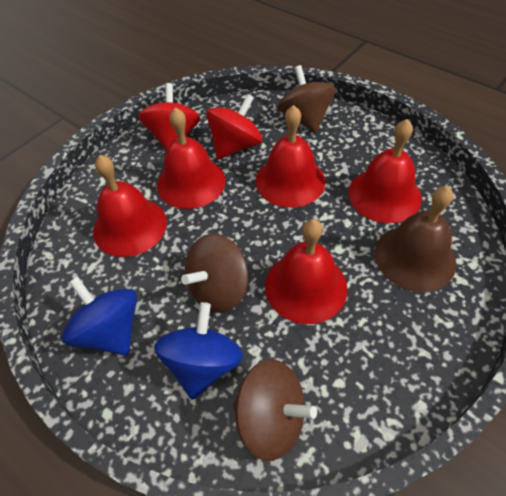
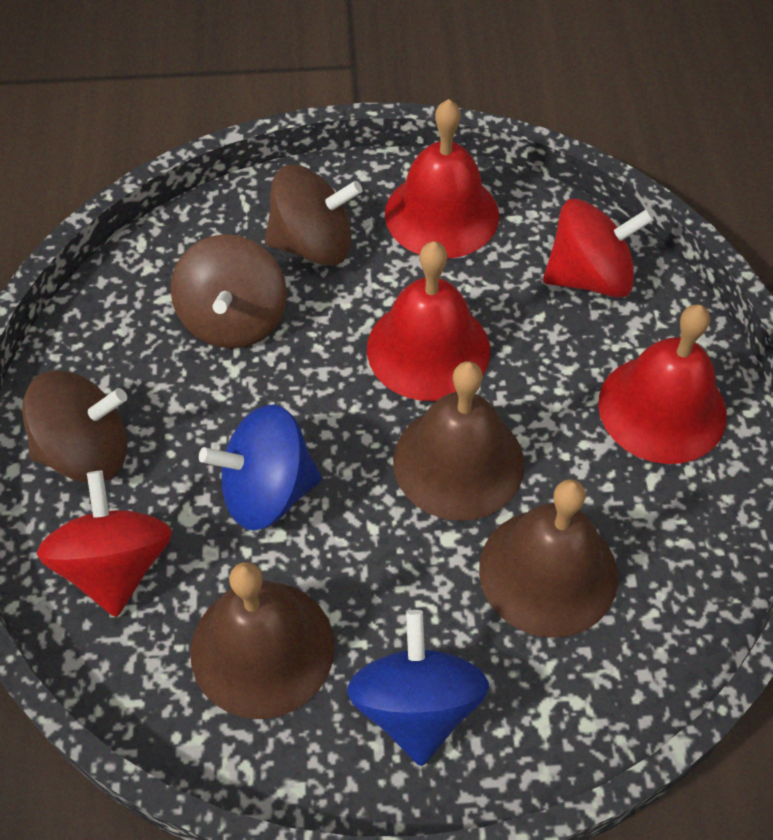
brown bell: [375,186,456,292] = 1 -> [190,562,335,719] [393,361,525,521] [479,479,618,638] = 3
red bell: [93,155,167,257] [157,108,226,209] [256,105,325,208] [265,219,348,324] [348,119,422,223] = 5 -> [367,241,490,401] [385,99,499,259] [598,304,727,464] = 3

